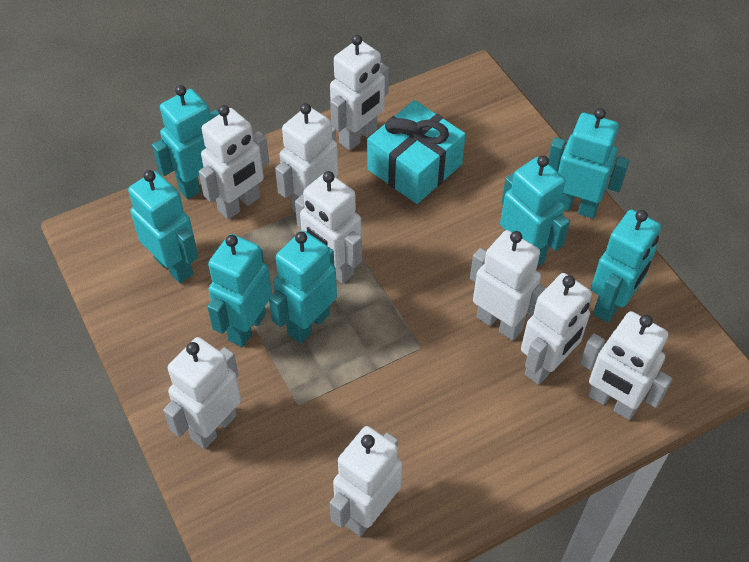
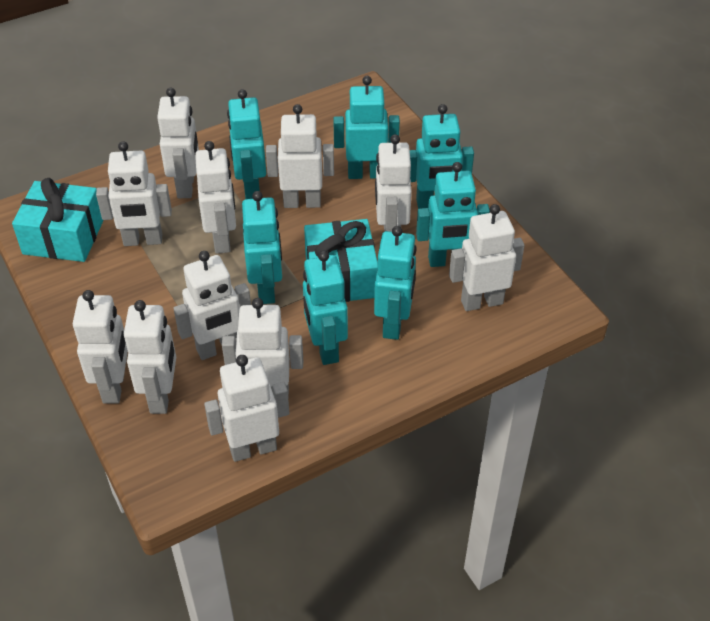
turquoise gift: [367,100,466,204] = 1 -> [12,178,104,262] [304,219,378,302] = 2
white robot: [163,337,241,449] [199,105,269,220] [275,103,338,213] [295,171,362,284] [330,35,389,150] [330,426,402,536] [470,230,546,341] [521,273,592,385] [580,311,672,420] = 9 -> [73,290,128,404] [96,141,172,246] [124,300,176,414] [157,88,199,198] [173,251,251,360] [195,141,236,254] [204,355,289,462] [222,298,303,398] [266,104,334,208] [375,134,412,232] [449,204,525,311] = 11

